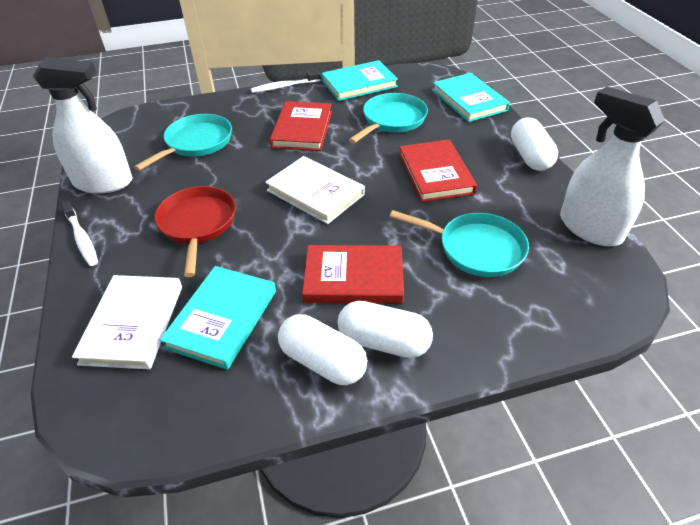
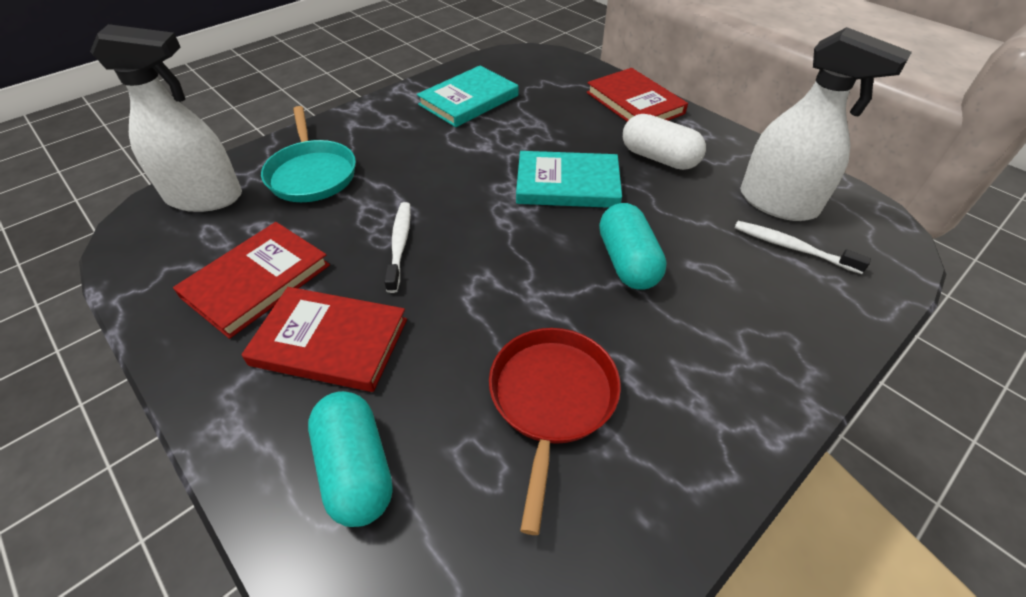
turquoise book: [160,266,276,370] [321,60,398,101] [432,73,510,122] = 3 -> [417,66,518,127] [516,151,622,208] = 2
turquoise capsule: none = 0 -> [308,391,393,527] [599,203,667,290] = 2
turquoise pan: [134,114,232,171] [349,93,428,143] [390,210,529,277] = 3 -> [261,106,356,202] = 1
white book: [72,275,182,370] [265,156,365,224] = 2 -> none = 0
white capsule: [278,314,367,385] [337,301,433,358] [511,117,558,171] = 3 -> [623,114,706,170] = 1

